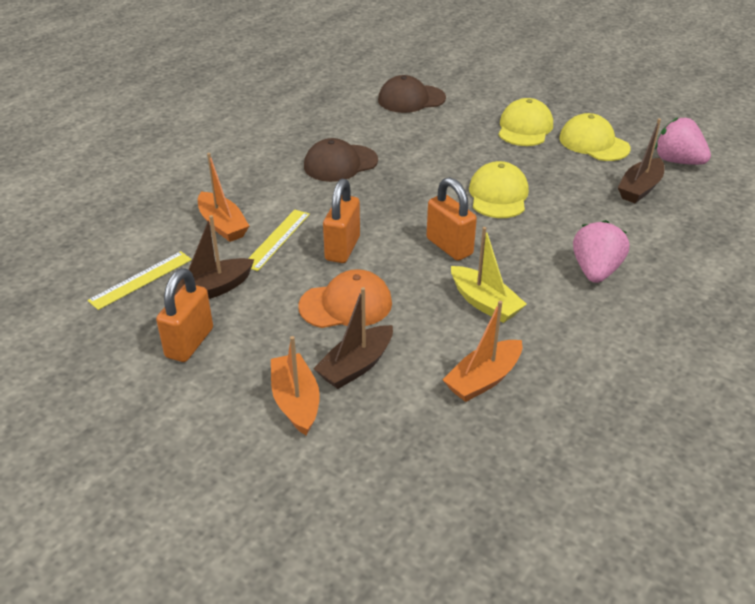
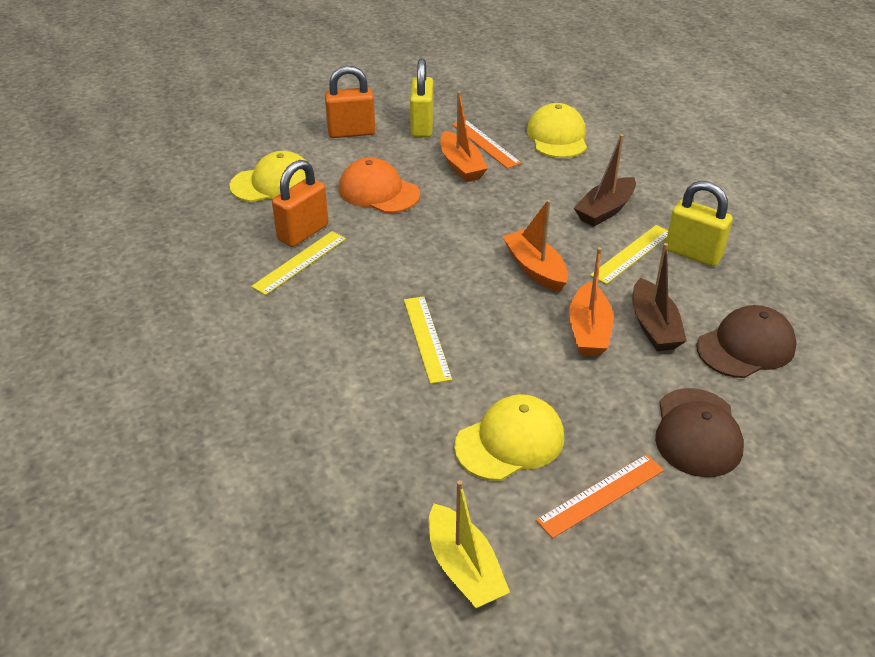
brown boat: [175,215,254,299] [313,287,393,389] [618,118,664,203] = 3 -> [574,134,636,227] [632,243,687,351] = 2
orange padlock: [156,268,213,362] [323,179,360,263] [427,177,477,261] = 3 -> [272,160,328,247] [325,66,375,138] = 2
orange ruler: none = 0 -> [452,120,521,169] [536,454,664,538] = 2
pink strawberry: [573,220,629,283] [655,117,711,165] = 2 -> none = 0
yellow padlock: none = 0 -> [410,59,434,137] [666,181,733,267] = 2
yellow ruler: [87,251,192,310] [248,210,310,271] = 2 -> [251,231,346,295] [404,296,452,384] [590,225,668,284] = 3

